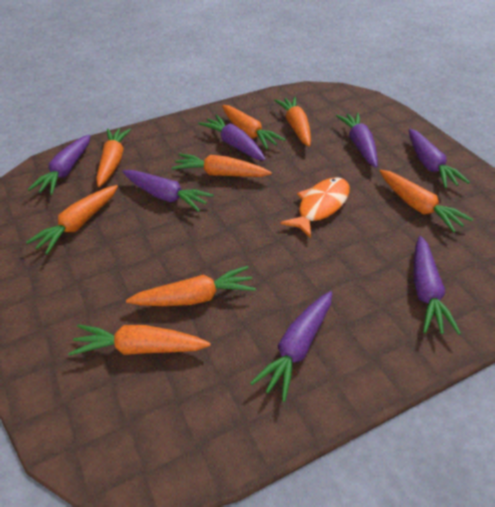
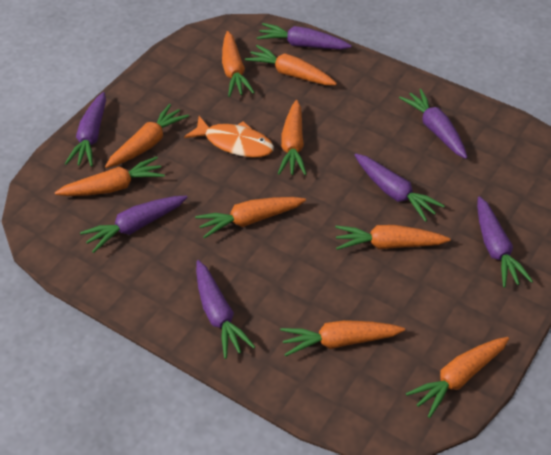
orange carrot: [26,185,118,255] [68,324,211,356] [96,128,131,187] [126,266,256,306] [172,153,272,177] [222,105,286,149] [274,97,311,147] [379,170,473,233] = 8 -> [55,157,165,196] [105,104,189,168] [195,197,306,239] [222,31,255,97] [245,45,337,85] [278,100,307,175] [280,320,405,356] [335,225,451,250] [406,337,509,418] = 9

